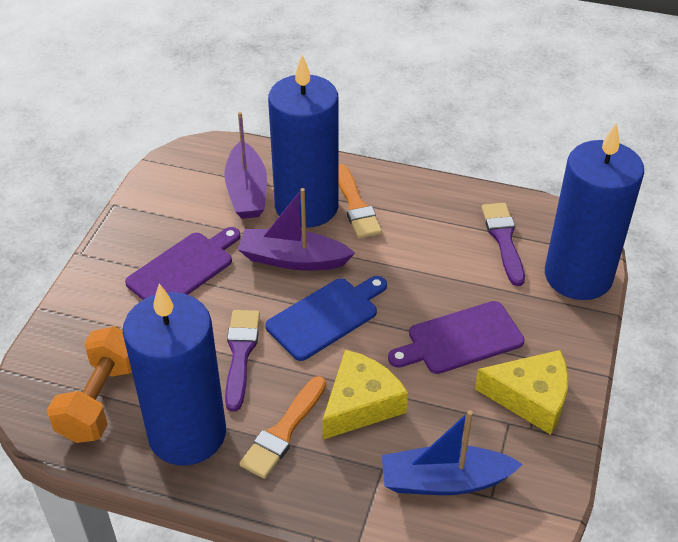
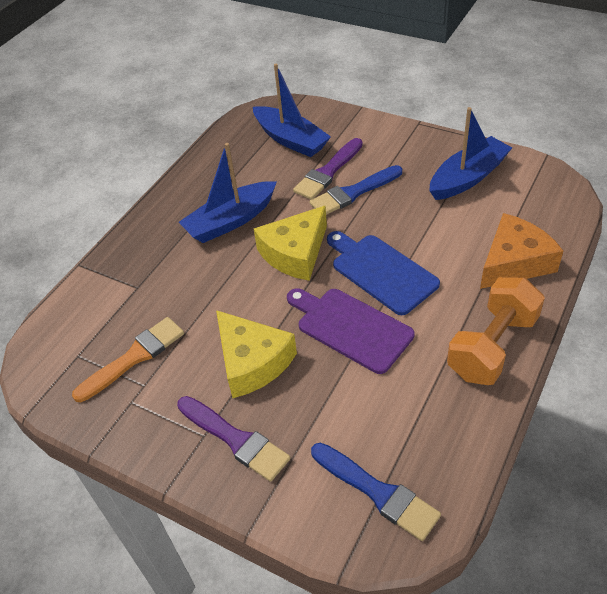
blue boat: [382,410,523,495] = 1 -> [179,143,277,243] [253,64,331,157] [429,107,512,200] = 3
blue brush: none = 0 -> [310,165,402,215] [311,443,441,541] = 2
blue candle: [123,284,226,466] [268,55,338,228] [545,122,644,300] = 3 -> none = 0
orange brush: [239,376,326,479] [338,164,382,239] = 2 -> [72,317,184,402] = 1
orange cheese: none = 0 -> [480,213,563,289] = 1
purple boat: [224,112,267,219] [238,188,355,271] = 2 -> none = 0
purple cutting board: [125,227,241,300] [388,301,525,374] = 2 -> [287,288,415,374] = 1

